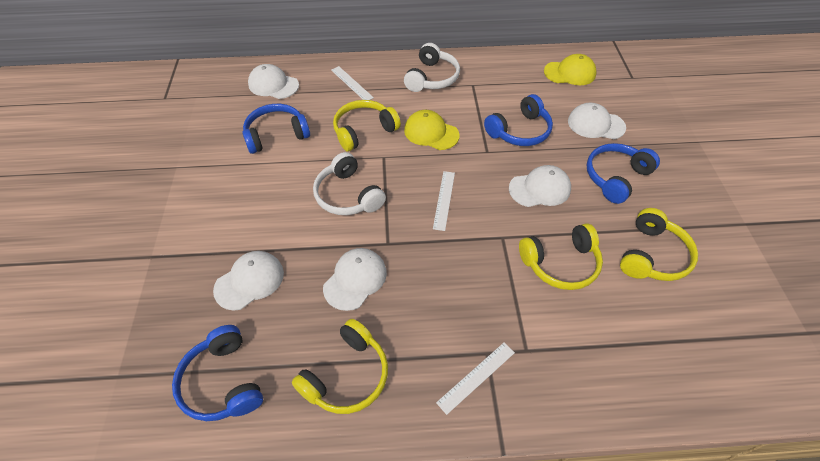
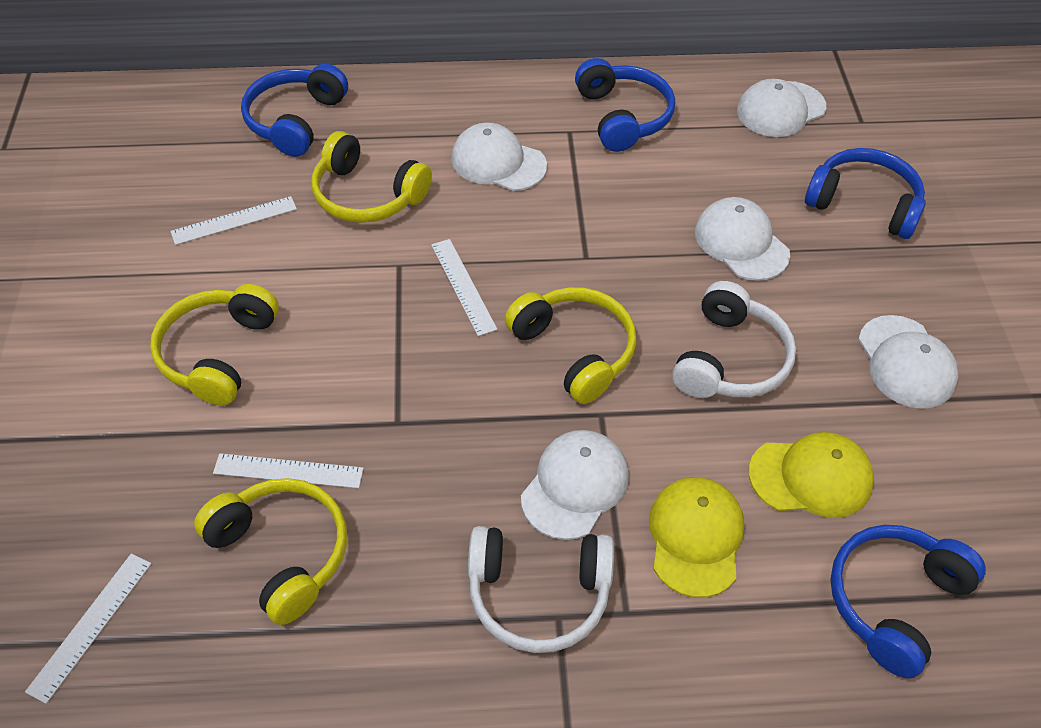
white ruler: [331,66,374,100] [433,171,455,231] [436,342,515,415] = 3 -> [25,553,151,704] [170,196,297,245] [213,453,364,488] [431,239,498,336] = 4

